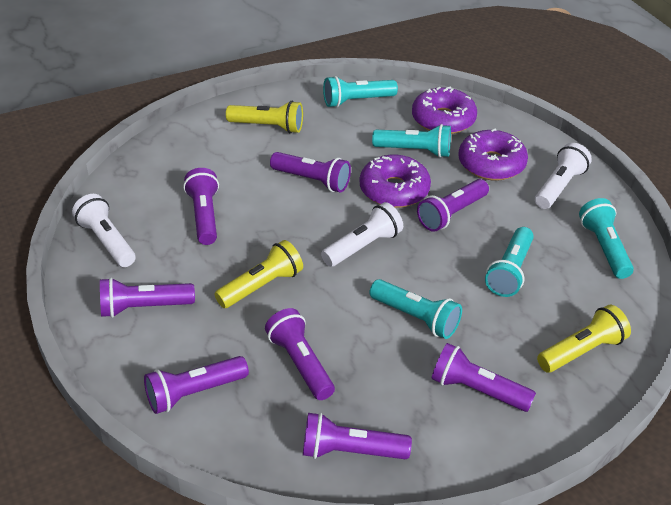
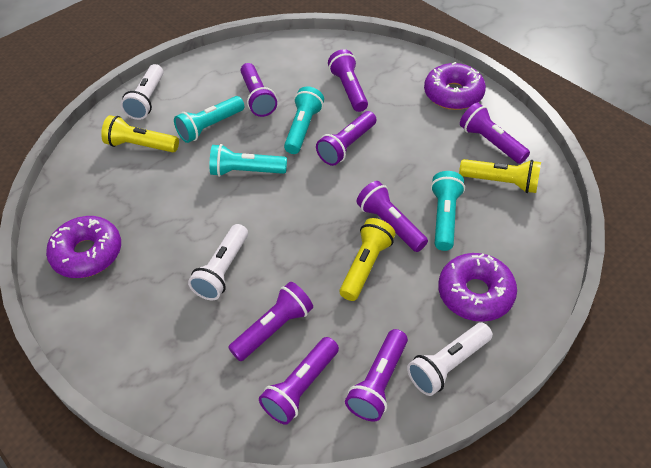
turquoise flashlight: [323,76,398,108] [369,279,462,339] [372,124,451,158] [485,227,534,297] [579,198,634,279] = 5 -> [174,96,244,143] [210,144,287,177] [284,86,324,154] [431,171,465,251] = 4

